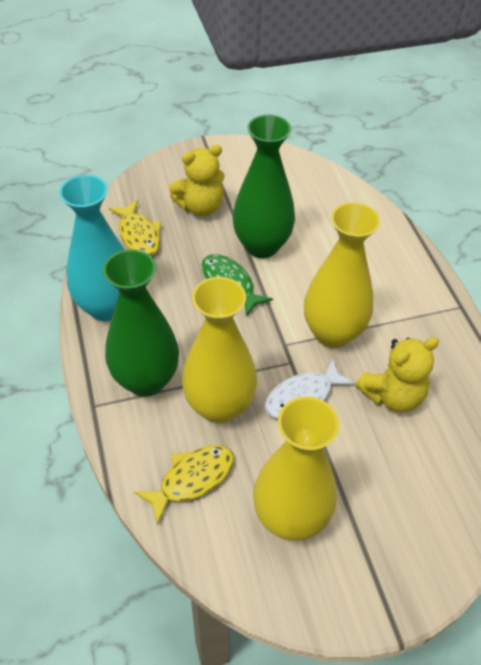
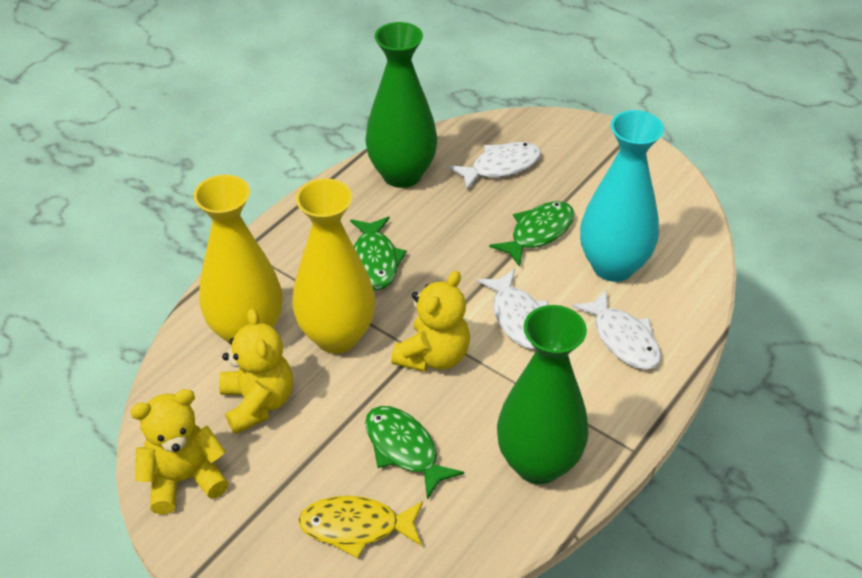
green fish: [202,254,273,317] = 1 -> [350,217,407,290] [365,406,464,500] [489,201,575,267] = 3
white fish: [264,358,355,418] = 1 -> [449,142,541,190] [477,269,548,349] [572,290,661,370] = 3
yellow fish: [109,200,161,256] [134,445,234,525] = 2 -> [298,496,423,559] = 1
yellow teddy bear: [169,145,225,216] [355,337,439,412] = 2 -> [130,389,229,514] [219,308,293,434] [391,271,470,372] = 3
yellow vase: [182,277,257,423] [253,396,339,541] [304,202,380,348] = 3 -> [193,175,282,346] [292,178,375,354] = 2

